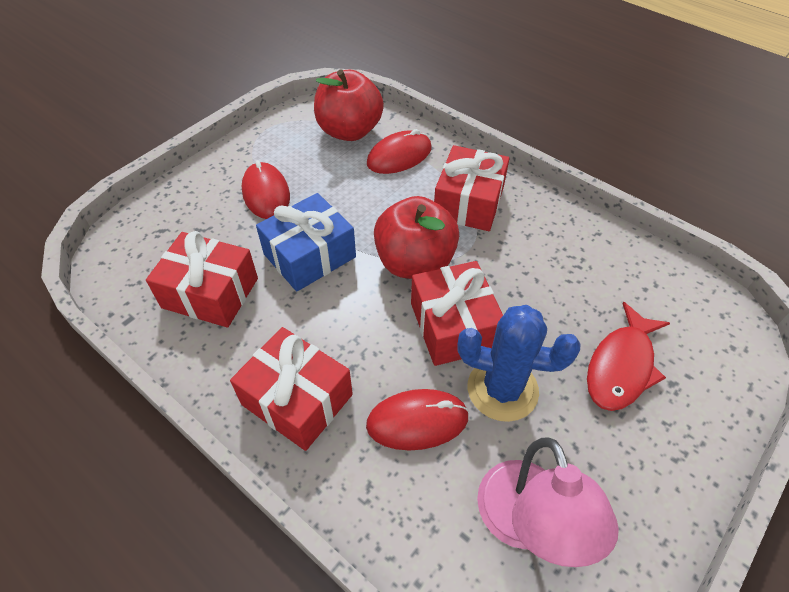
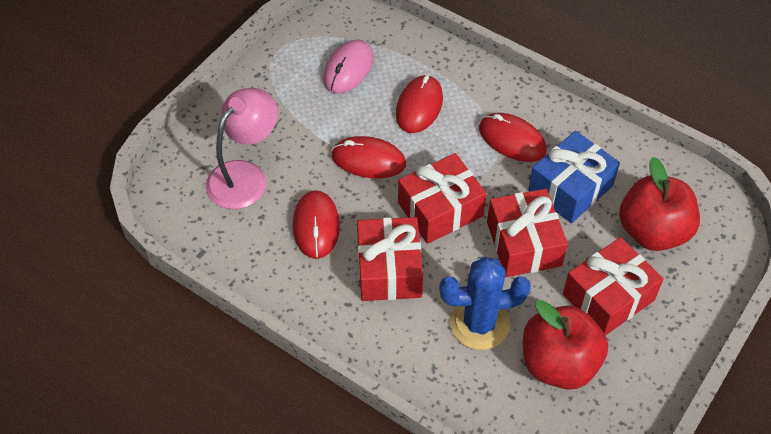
pink mouse: none = 0 -> [323,40,374,93] = 1
red fish: [587,302,670,411] = 1 -> none = 0
red mouse: [242,160,290,219] [366,389,469,450] [367,129,432,174] = 3 -> [293,190,340,259] [332,136,406,178] [396,75,443,133] [479,113,547,162] = 4

